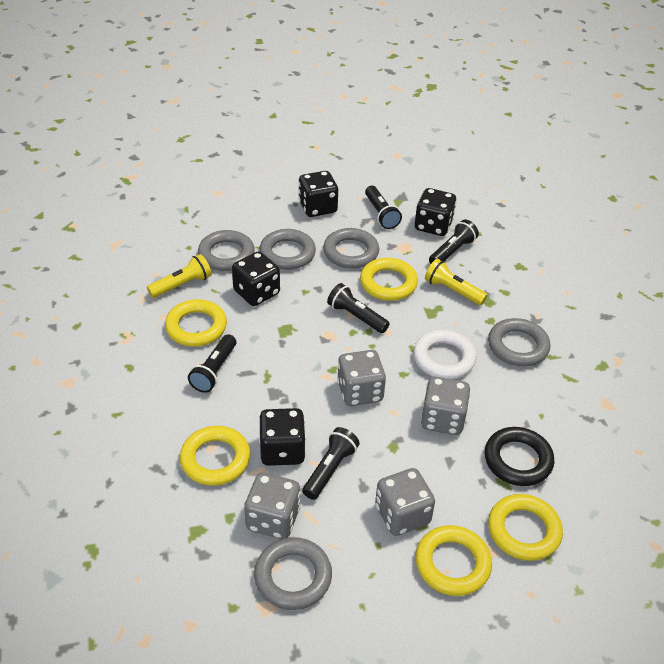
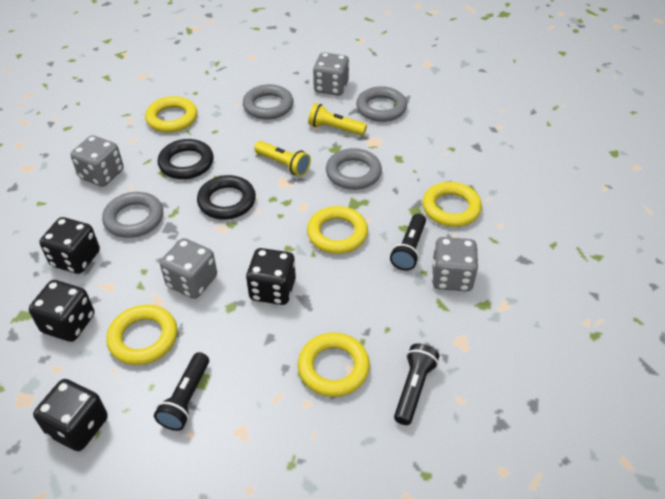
black flashlight: [188,334,236,393] [302,427,360,500] [327,283,390,333] [365,186,402,229] [429,220,479,264] = 5 -> [154,352,209,431] [390,214,426,270] [394,344,439,425] = 3
black ring: [485,427,555,486] = 1 -> [158,139,214,179] [197,175,256,220] = 2
grey ring: [198,230,255,271] [254,537,332,610] [259,229,316,270] [323,228,379,269] [488,318,550,367] = 5 -> [102,192,163,238] [243,84,293,120] [326,148,382,190] [356,86,407,122] = 4
white ring: [413,330,476,379] = 1 -> none = 0

